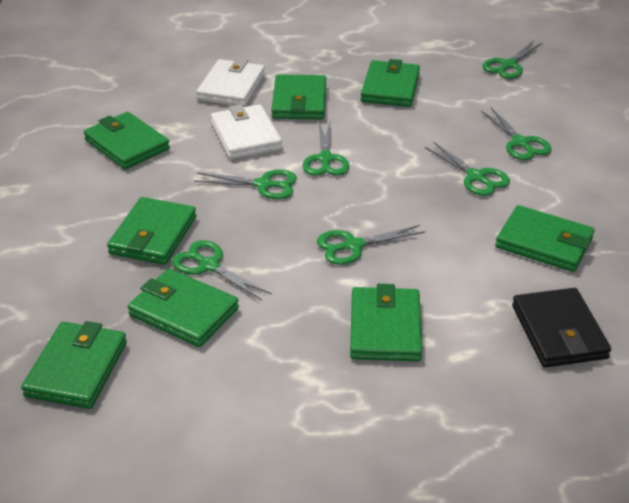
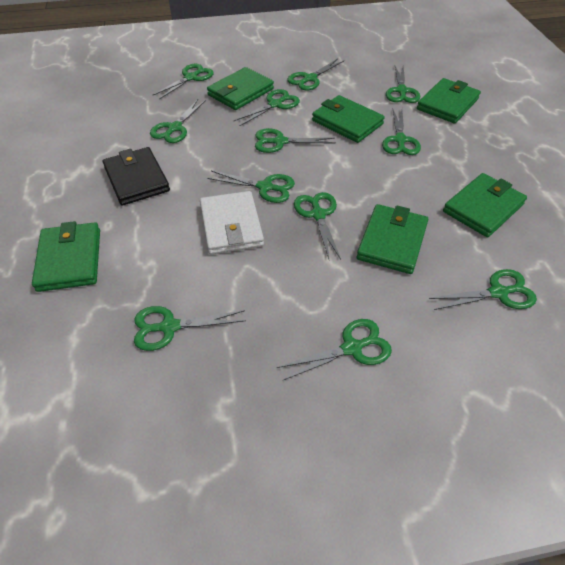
green scissors: [172,240,272,300] [194,169,297,199] [302,122,349,176] [317,225,425,265] [425,142,510,196] [481,107,552,160] [482,41,543,79] = 7 -> [134,306,246,351] [150,99,206,143] [153,64,214,99] [207,171,295,203] [234,89,300,126] [255,128,336,153] [277,319,392,381] [287,59,344,90] [294,192,341,260] [382,110,421,155] [386,66,420,103] [429,269,537,310] = 12
green wallet: [21,321,127,409] [84,112,170,169] [107,197,196,265] [128,269,239,347] [271,74,326,119] [350,284,422,361] [361,59,420,107] [495,205,594,272] = 8 -> [32,221,100,292] [207,67,274,110] [312,95,385,143] [357,204,428,274] [417,78,481,123] [443,173,527,237] = 6
white wallet: [196,58,265,107] [211,104,282,159] = 2 -> [200,191,264,255] = 1

